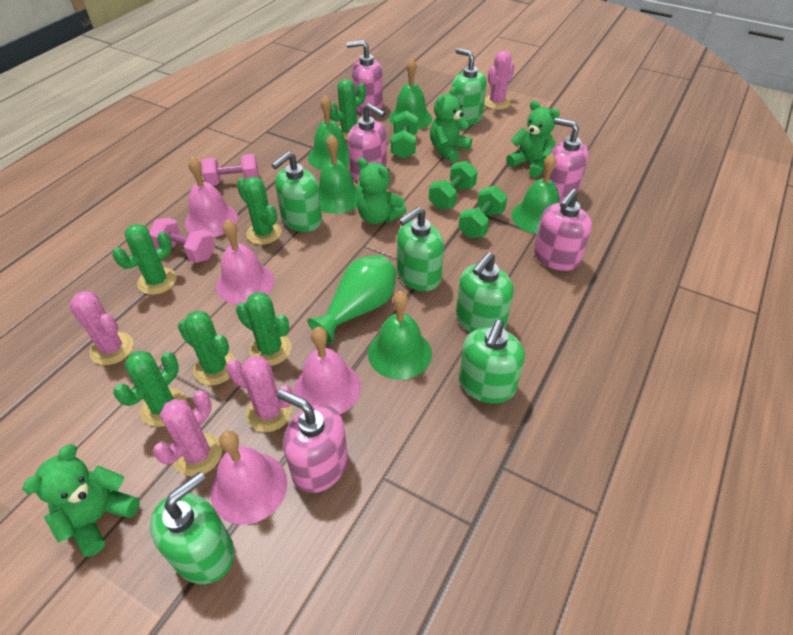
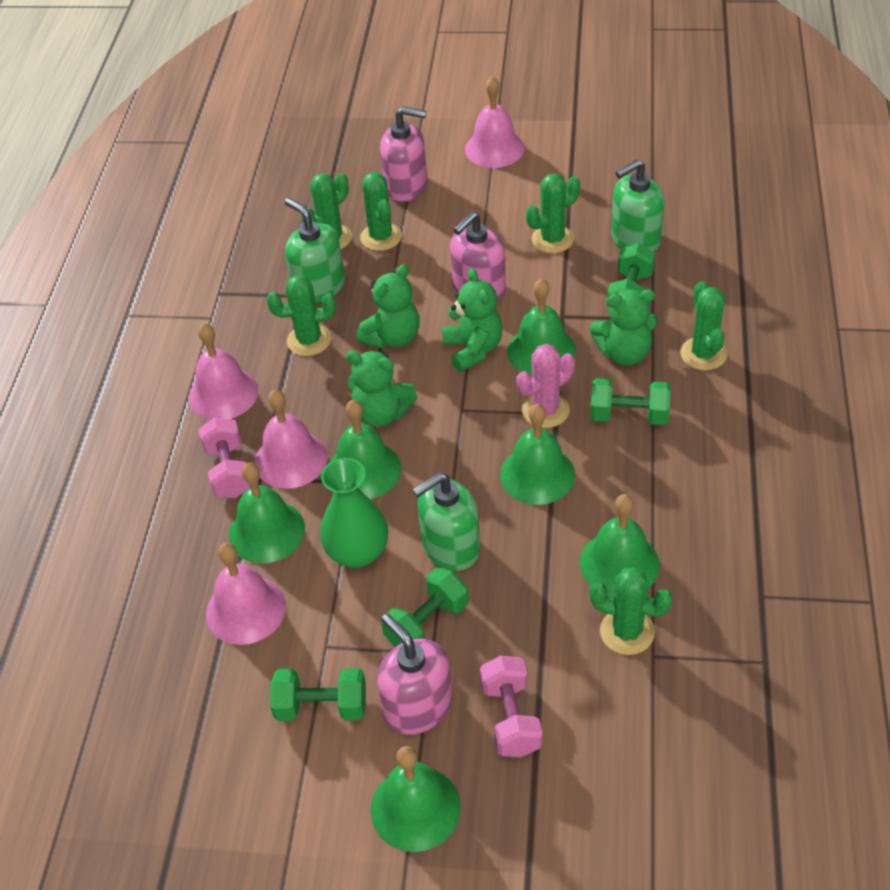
green bell: [308,95,350,170] [319,134,360,214] [368,291,432,380] [389,58,432,130] [511,153,559,234] = 5 -> [229,463,305,563] [331,400,401,499] [371,746,461,852] [500,404,575,505] [507,279,576,376] [580,494,660,597] = 6
green dumbbell: [391,111,418,159] [429,161,478,210] [458,186,507,238] = 3 -> [270,668,366,721] [381,568,469,647] [590,378,671,425] [607,243,655,307] = 4
green soap dispenser: [150,472,234,584] [271,151,322,232] [397,207,444,291] [452,48,487,126] [456,252,514,332] [459,320,525,404] = 6 -> [285,198,345,303] [413,472,480,571] [611,159,664,252] = 3
pink cactus: [70,291,133,365] [153,390,222,477] [226,356,293,432] [484,51,515,110] = 4 -> [516,344,575,428] = 1
pink soap dispenser: [277,389,348,493] [346,40,383,114] [348,103,387,181] [534,189,592,271] [549,118,588,203] = 5 -> [377,614,452,735] [380,106,427,202] [450,212,506,302] = 3

